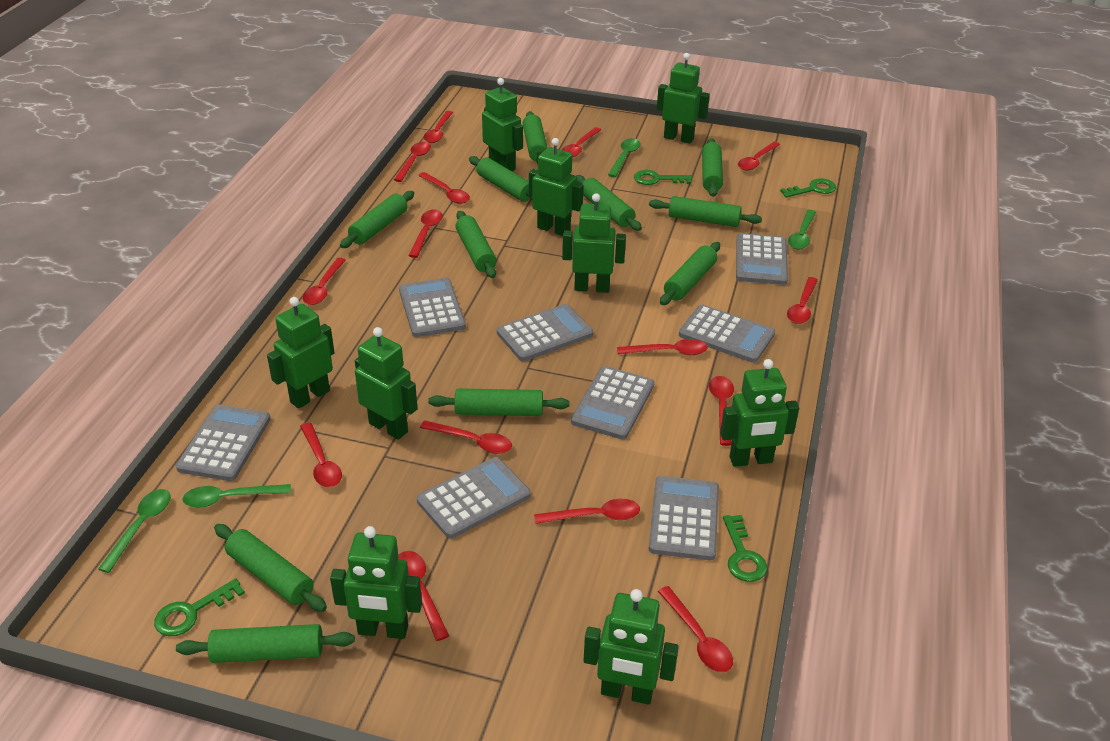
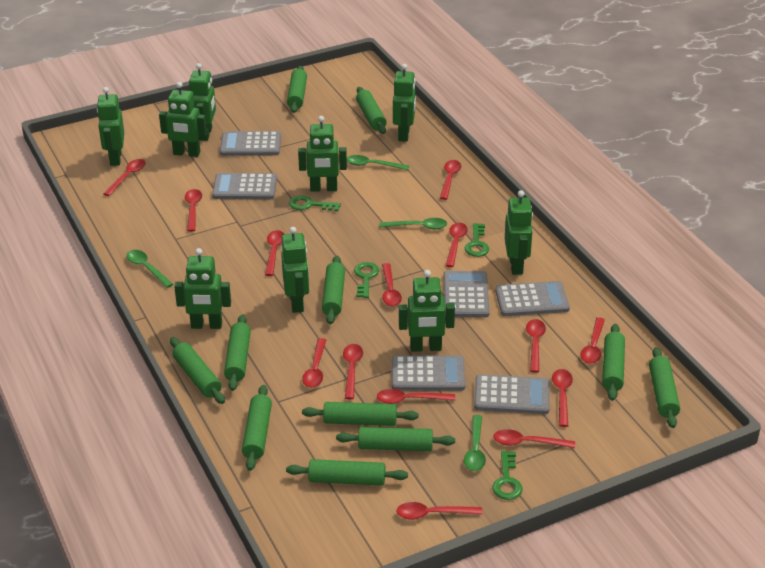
grey calculator: [176,404,271,481] [399,278,466,337] [417,457,531,539] [497,304,593,361] [571,366,654,440] [649,476,719,560] [679,305,775,363] [736,233,788,285] = 8 -> [212,173,277,199] [220,131,281,156] [392,355,465,391] [444,271,490,317] [474,374,550,414] [495,281,570,316] = 6
red spoon: [300,423,342,487] [303,258,346,305] [394,142,431,182] [398,551,449,641] [409,210,443,258] [418,172,470,204] [420,420,512,454] [424,111,453,143] [534,499,640,524] [562,127,601,158] [617,339,708,355] [658,586,733,673] [709,376,734,446] [738,142,780,171] [787,277,818,324] = 15 -> [103,159,146,196] [185,189,202,232] [265,230,284,276] [302,338,326,388] [343,344,363,399] [377,389,456,404] [382,263,402,306] [396,502,483,520] [440,160,461,200] [445,223,468,267] [493,429,575,448] [526,319,546,373] [552,369,573,427] [580,317,605,364] = 14

